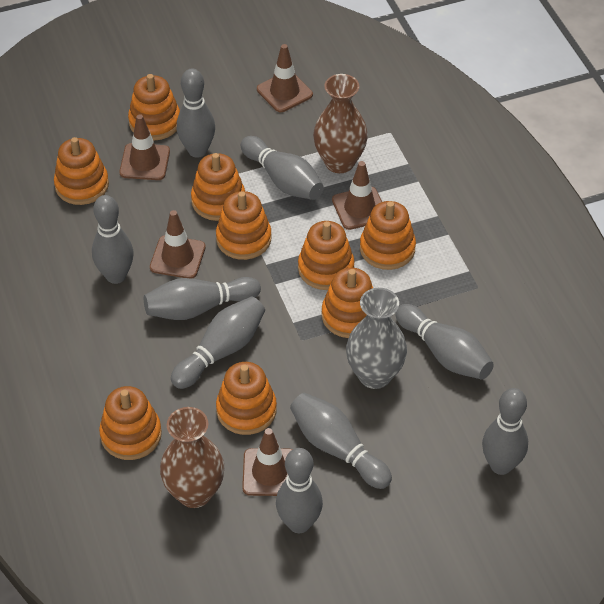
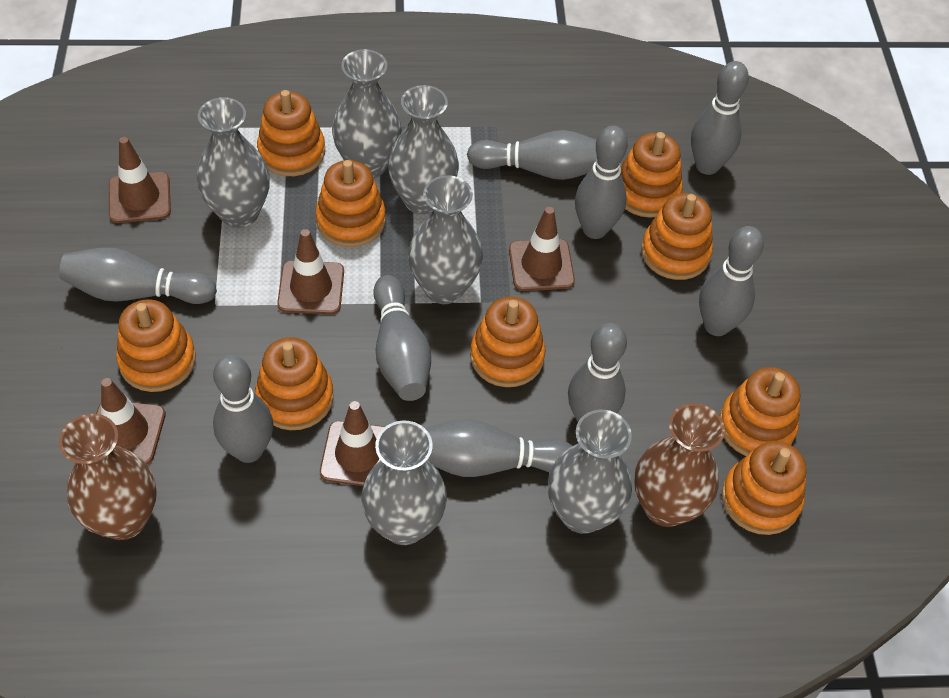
grey vase: [346,288,407,389] = 1 -> [197,97,270,228] [332,49,402,178] [361,421,447,545] [388,85,459,214] [408,175,483,304] [548,410,632,534] = 6

